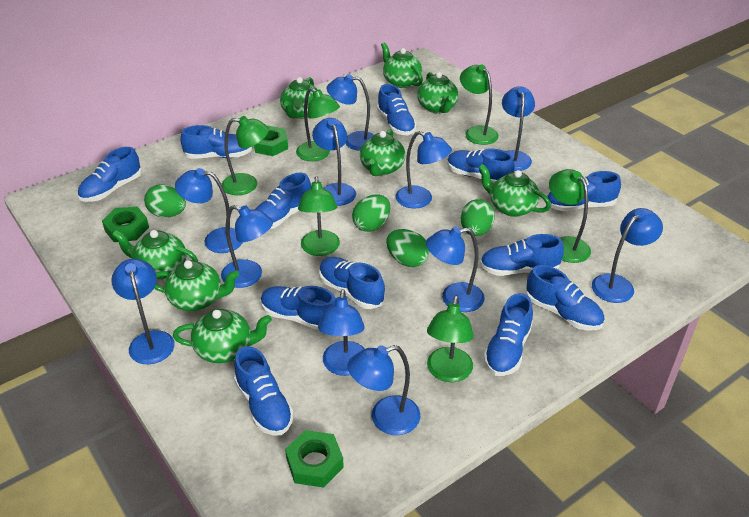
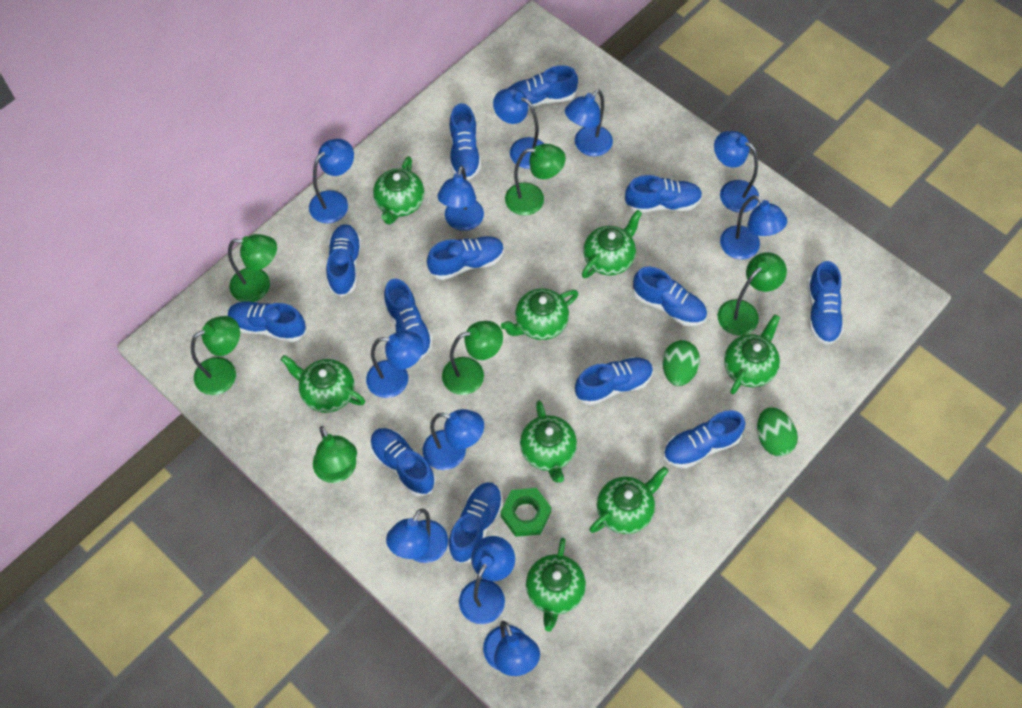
blue shoe: [78,147,142,202] [180,125,252,159] [234,346,294,436] [256,173,311,229] [261,286,336,330] [319,257,385,309] [377,84,417,135] [447,148,515,183] [480,234,564,276] [484,293,533,376] [526,265,604,331] [547,171,621,211] = 12 -> [228,301,306,343] [326,224,361,297] [370,428,436,496] [384,279,433,359] [427,236,504,280] [448,482,503,563] [450,103,481,180] [509,65,578,109] [575,357,653,405] [624,175,702,213] [633,267,707,326] [663,410,745,468] [807,261,844,345] = 13
green egg: [144,184,186,218] [352,194,390,232] [386,229,429,267] [461,199,495,236] = 4 -> [662,340,700,386] [757,407,798,456] = 2
green nut: [102,206,149,242] [254,126,288,156] [285,430,344,488] = 3 -> [501,488,552,537] = 1

